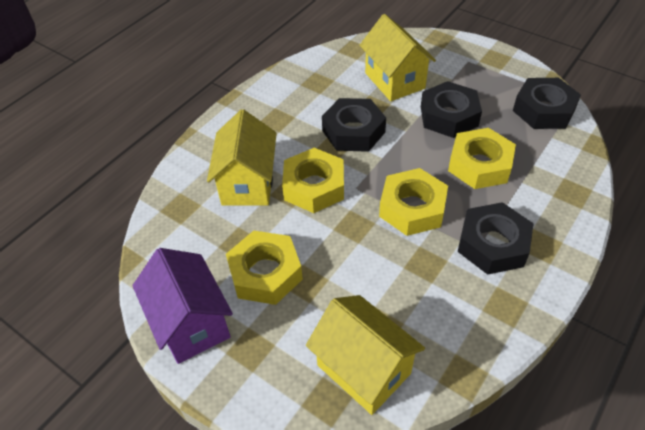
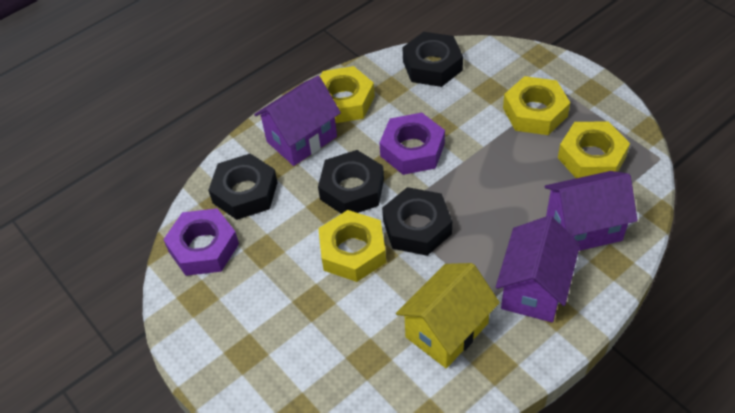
purple house: [132,248,233,364] = 1 -> [254,76,341,166] [496,216,580,322] [544,171,638,251] = 3
purple nut: none = 0 -> [163,208,239,276] [379,113,445,175] = 2
yellow house: [207,109,277,206] [306,295,425,415] [359,14,436,101] = 3 -> [396,263,500,368] = 1

